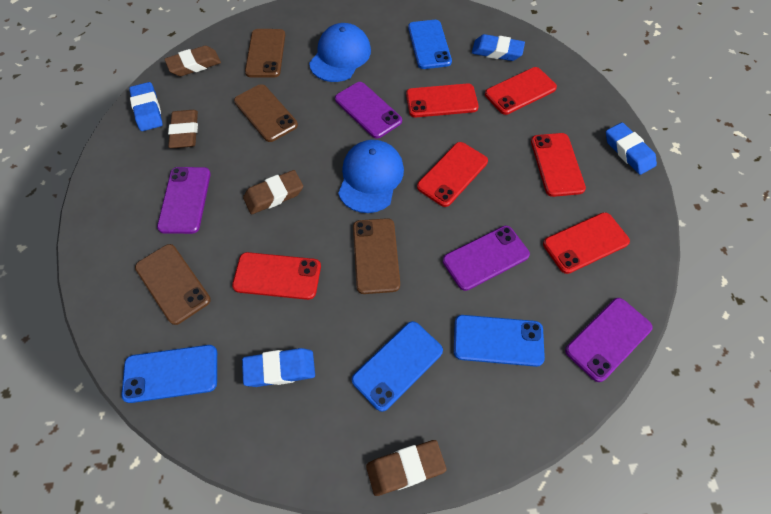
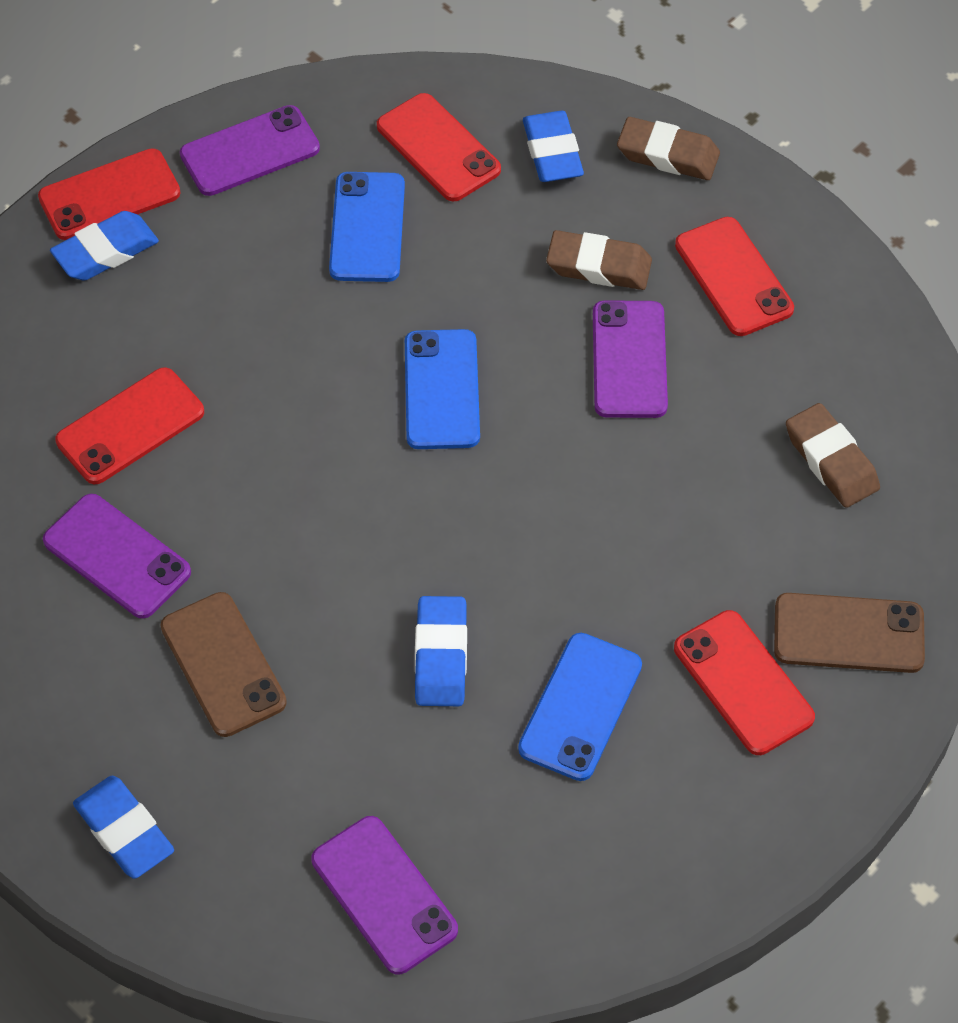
blue cap: [309,23,371,82] [338,140,404,213] = 2 -> none = 0
blue phone: [122,345,217,403] [352,321,443,412] [408,20,452,69] [454,315,545,367] = 4 -> [329,172,405,282] [405,329,480,449] [518,633,642,781] = 3
brown eraser: [164,46,221,76] [168,110,198,148] [243,170,303,214] [366,440,447,496] = 4 -> [546,230,652,290] [617,117,720,180] [786,403,880,508] = 3
brown phone: [135,244,211,325] [234,84,298,142] [245,29,285,78] [353,218,400,294] = 4 -> [160,592,287,737] [774,593,925,673] = 2
red phone: [232,252,321,300] [406,83,479,117] [417,142,488,207] [485,67,557,115] [531,133,586,197] [543,212,630,274] = 6 -> [38,148,181,240] [55,367,204,484] [377,93,501,201] [674,610,815,755] [675,217,794,336] = 5

